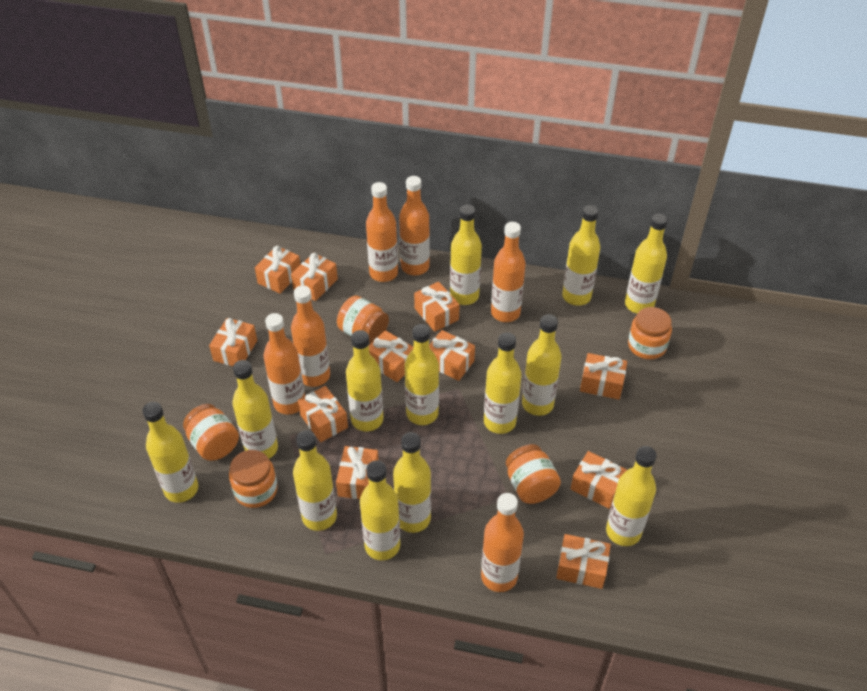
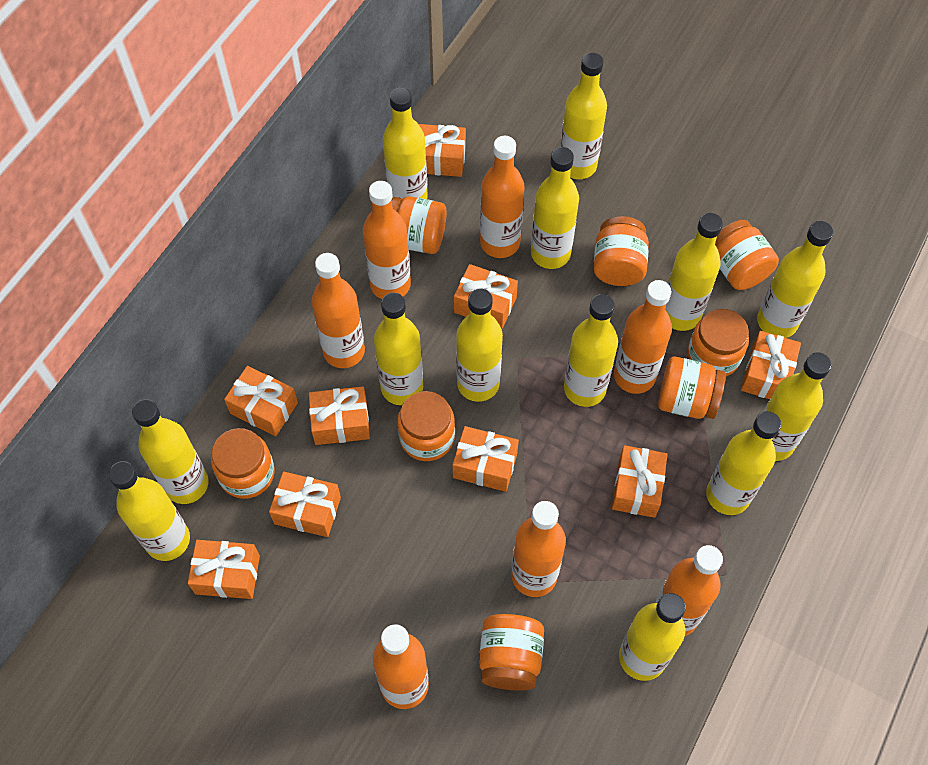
orange bottle: [264,313,305,415] [291,286,330,387] [366,182,398,282] [399,176,430,275] [481,493,524,592] [491,222,526,322] = 6 -> [311,253,365,368] [363,181,411,299] [373,624,429,709] [480,136,525,258] [511,501,566,597] [614,280,672,394] [655,545,723,636] = 7
orange gift: [209,318,257,366] [255,246,301,294] [291,253,338,301] [298,386,348,442] [336,446,379,499] [369,330,413,382] [414,282,460,332] [429,330,475,381] [556,534,611,589] [571,451,627,509] [580,353,627,400] = 11 -> [188,540,260,599] [224,366,298,436] [269,472,341,537] [309,386,370,445] [419,124,466,177] [453,426,519,492] [454,264,518,329] [612,445,668,518] [741,331,801,399] = 9
orange jar: [183,404,239,461] [229,450,278,508] [337,296,389,344] [506,444,561,504] [628,307,672,359] = 5 -> [211,428,274,499] [392,196,446,254] [397,391,455,461] [479,614,544,691] [594,216,649,286] [658,357,726,419] [688,309,749,376] [715,220,779,290] = 8

